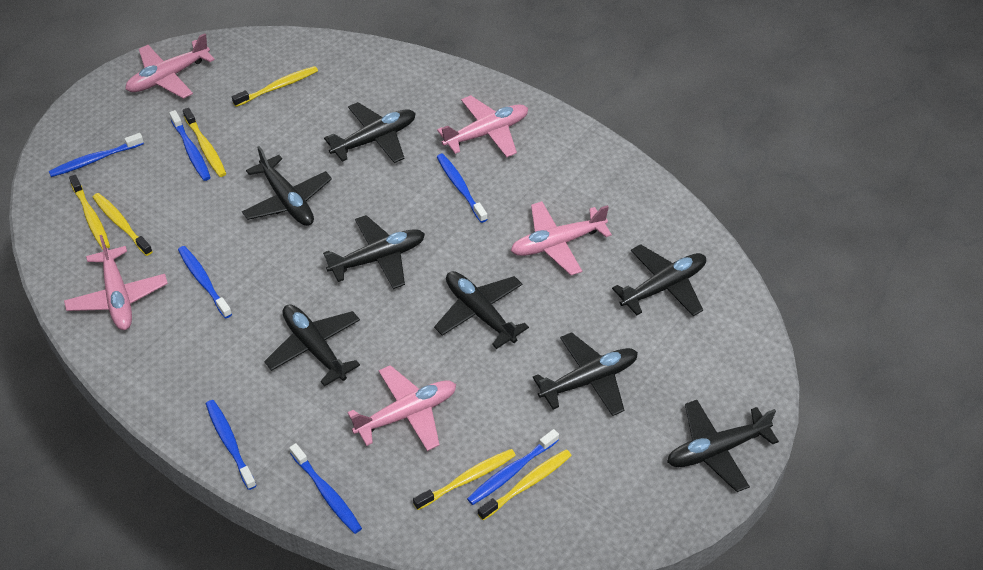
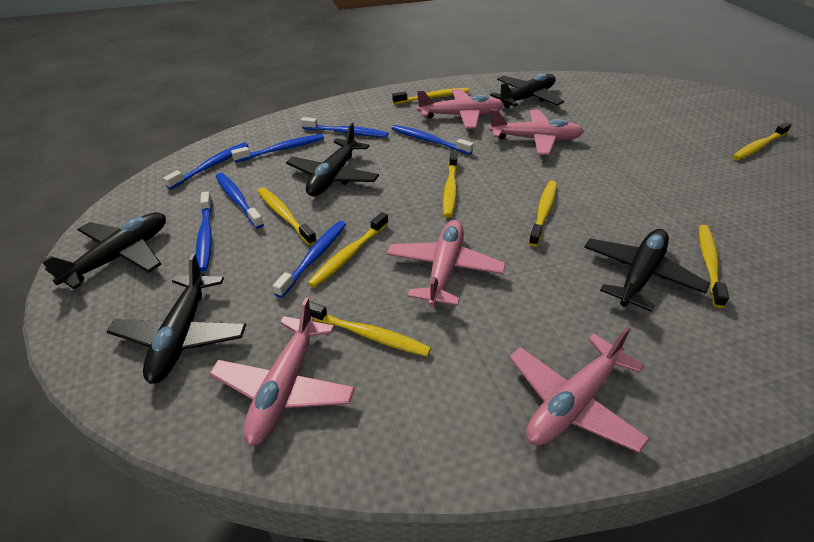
black plane: [242,146,332,226] [264,304,360,386] [323,215,425,289] [324,102,415,163] [434,271,529,349] [533,332,638,416] [612,244,706,316] [667,400,779,492] = 8 -> [41,212,166,289] [107,253,246,384] [286,123,379,196] [490,73,564,108] [584,229,710,311] = 5
yellow toothbrush: [69,175,110,249] [93,193,153,256] [183,108,226,177] [232,66,318,107] [413,449,516,510] [478,449,572,520] = 6 -> [258,187,316,246] [308,212,388,288] [309,302,431,356] [392,88,469,104] [443,151,458,218] [528,181,557,247] [699,225,729,308] [732,122,792,160] = 8

